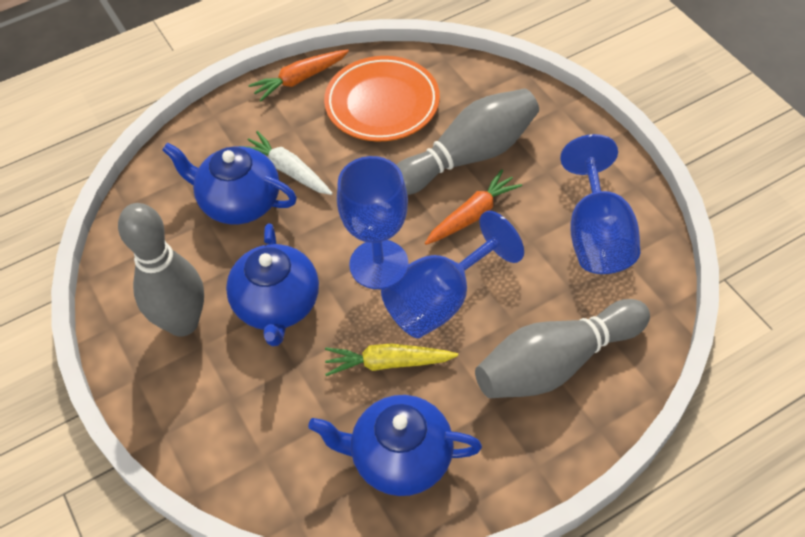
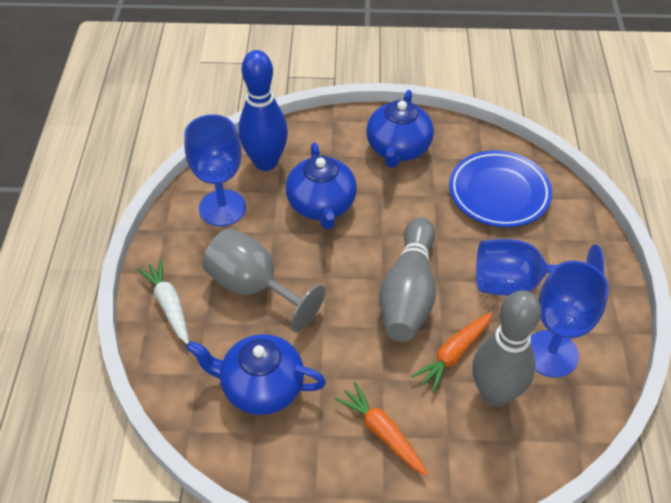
blue bowling pin: none = 0 -> [238,50,288,171] = 1
blue plate: none = 0 -> [449,150,552,227] = 1
grey bowling pin: [118,203,204,337] [397,88,539,195] [475,299,650,398] = 3 -> [380,217,436,342] [472,290,541,407] = 2
grey goblet: none = 0 -> [202,228,325,332] = 1
orange plate: [324,56,440,142] = 1 -> none = 0
yellow carrot: [325,344,458,376] = 1 -> none = 0

